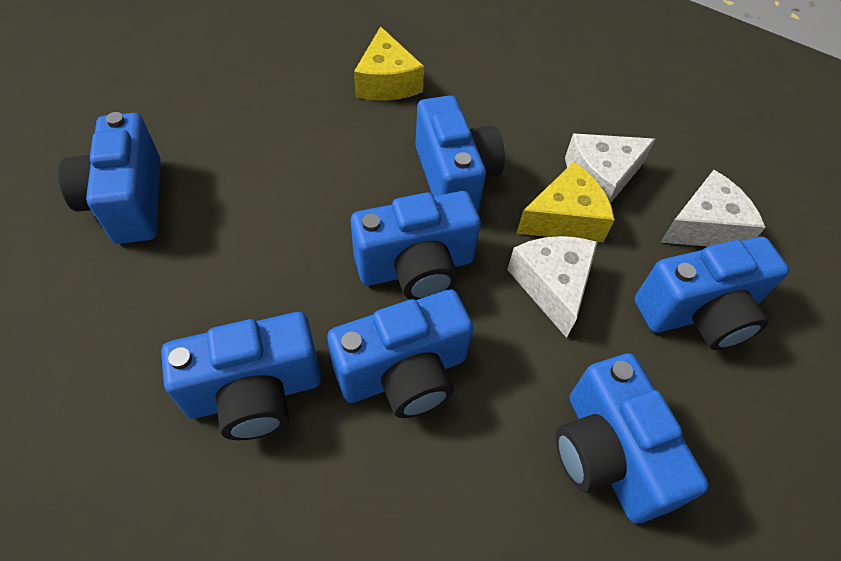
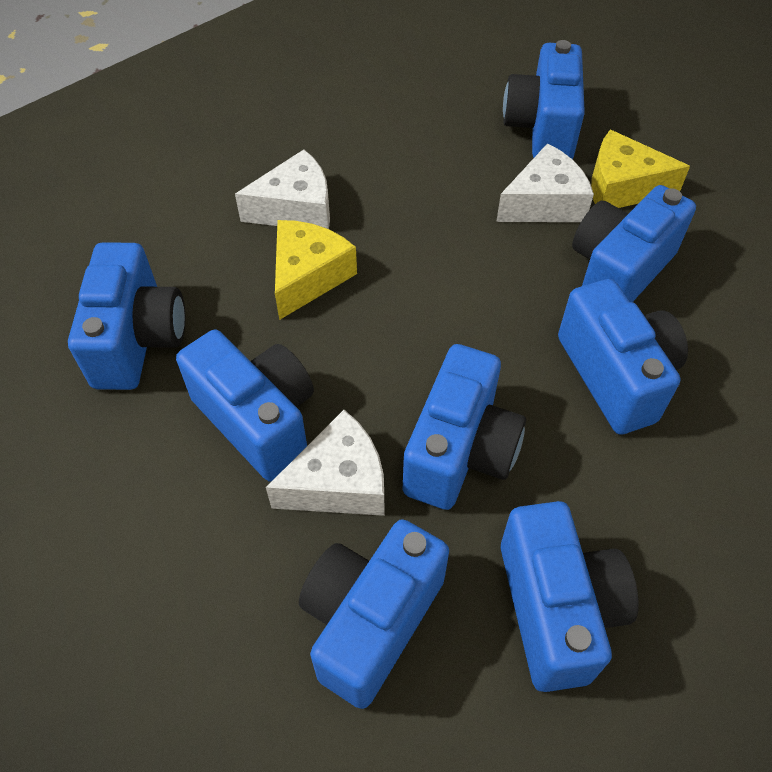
blue camera: [58,112,161,244] [161,312,321,440] [327,289,473,418] [351,191,481,300] [415,96,505,213] [556,353,709,524] [634,237,789,350] = 7 -> [68,242,185,390] [176,330,314,482] [299,519,449,709] [403,344,526,510] [501,501,639,692] [503,40,585,159] [558,279,688,435] [572,185,696,302] = 8

